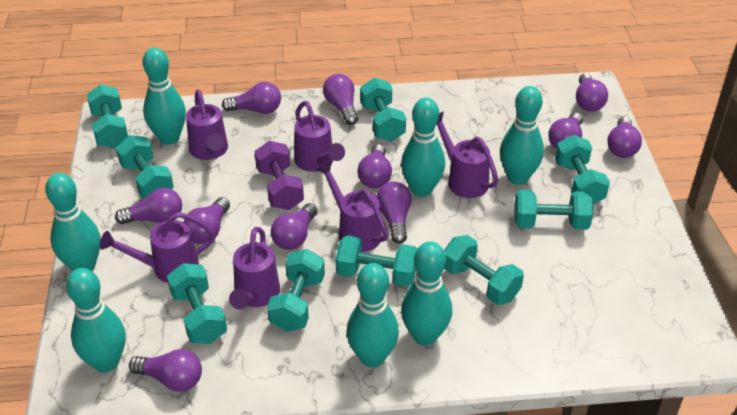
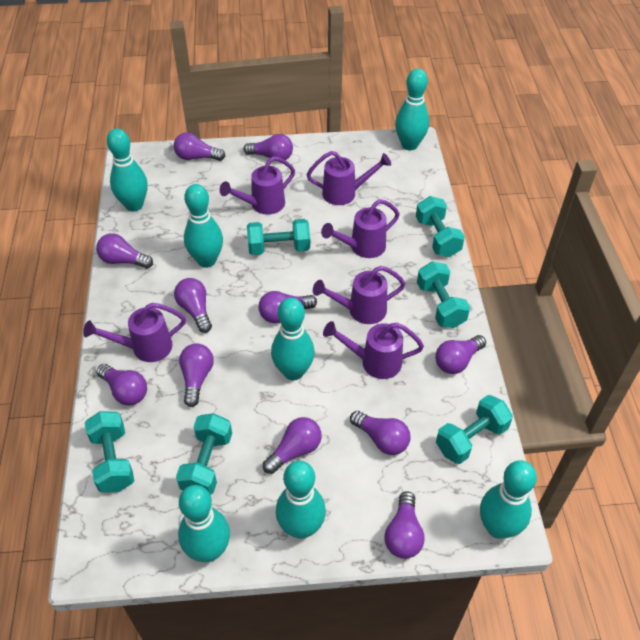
purple dumbbell: [255,141,304,210] = 1 -> none = 0
turquoise dumbbell: [87,84,128,148] [116,135,174,199] [167,263,227,344] [267,249,325,332] [336,235,417,287] [360,78,406,142] [444,235,524,305] [514,190,593,230] [555,135,610,204] = 9 -> [85,411,134,493] [176,413,232,495] [247,219,310,255] [416,196,465,257] [417,261,470,328] [436,395,513,464] = 6

